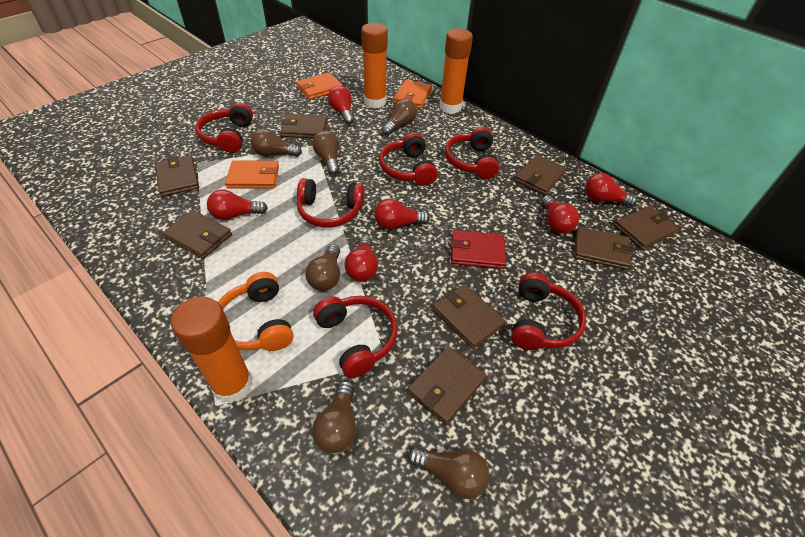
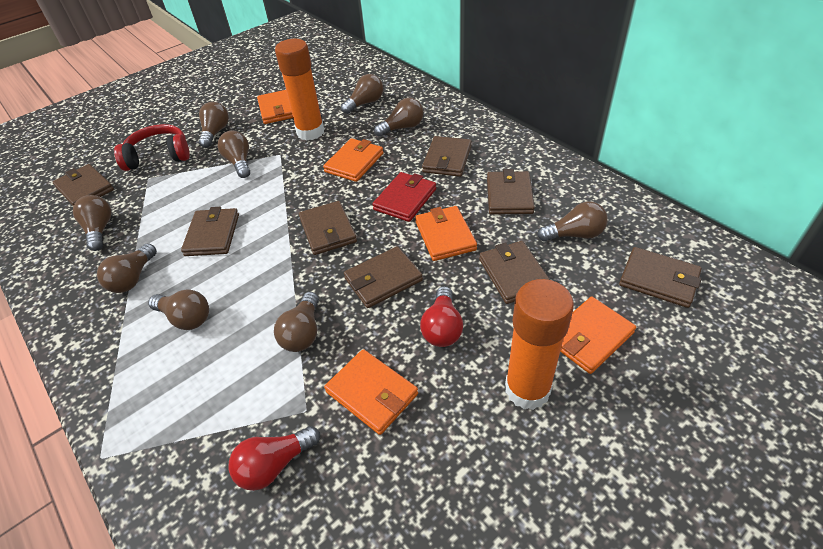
brown light bulb: [251,129,302,157] [305,244,340,291] [312,130,339,175] [312,381,356,453] [382,99,417,135] [408,446,490,499] = 6 -> [73,195,112,251] [97,243,157,293] [148,290,209,330] [199,102,229,148] [217,131,250,178] [274,292,319,352] [341,74,383,114] [374,98,424,137] [537,201,608,242] = 9
orange glue stick: [171,297,253,404] [361,23,388,108] [439,28,473,114] = 3 -> [275,39,324,140] [505,279,574,410] = 2
orange headphones: [218,272,293,351] = 1 -> none = 0
orange wallet: [225,160,279,189] [296,73,343,100] [393,80,432,109] = 3 -> [257,90,293,124] [323,138,383,182] [324,349,418,435] [415,206,477,261] [560,297,636,374] = 5
red headphones: [195,103,253,153] [297,178,365,228] [313,296,398,378] [379,132,438,186] [445,127,499,179] [511,272,586,350] = 6 -> [114,124,190,171] = 1
red light bulb: [207,189,268,220] [328,86,354,124] [344,236,378,282] [374,199,430,229] [541,195,579,234] [585,173,637,207] = 6 -> [228,426,320,491] [420,286,463,347] = 2

